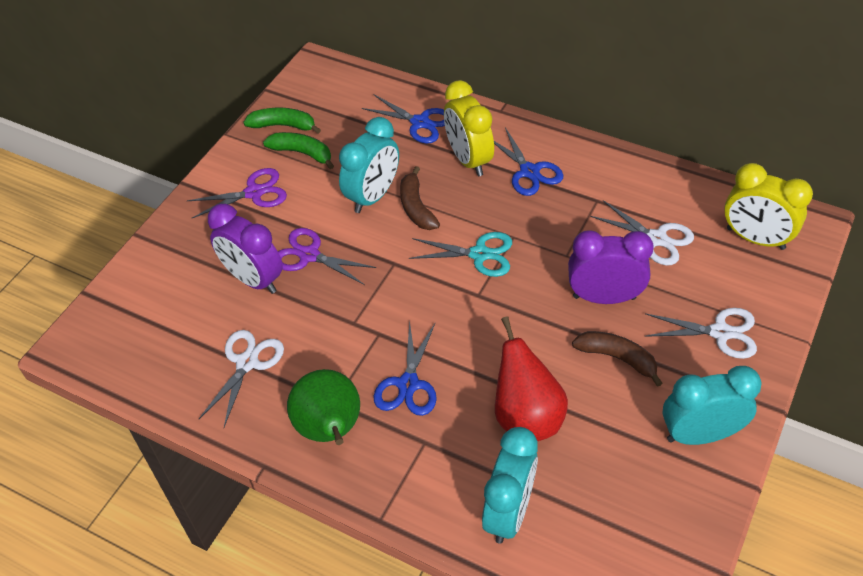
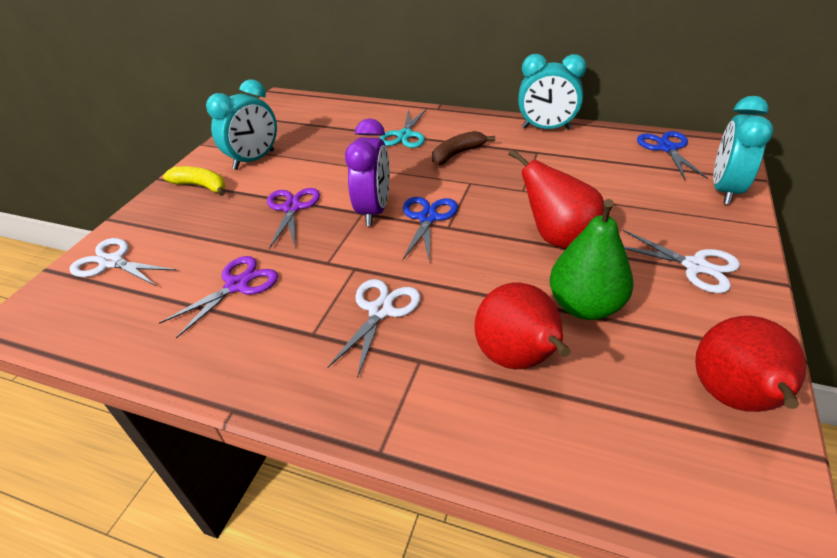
blue scissors: [362,94,445,144] [373,320,437,416] [494,127,563,196] = 3 -> [403,197,458,263] [637,131,708,179] = 2
brown banana: [400,166,440,230] [572,331,663,387] = 2 -> [432,131,495,165] = 1
green banana: [243,108,321,133] [263,132,334,169] = 2 -> none = 0
purple clock: [208,204,283,294] [568,230,654,304] = 2 -> [345,119,390,226] = 1
red pear: [495,316,568,441] = 1 -> [474,283,571,369] [508,149,604,249] [695,316,806,412] = 3
yellow banana: none = 0 -> [163,166,225,196] = 1
yellow clock: [444,80,494,176] [724,163,813,250] = 2 -> none = 0

